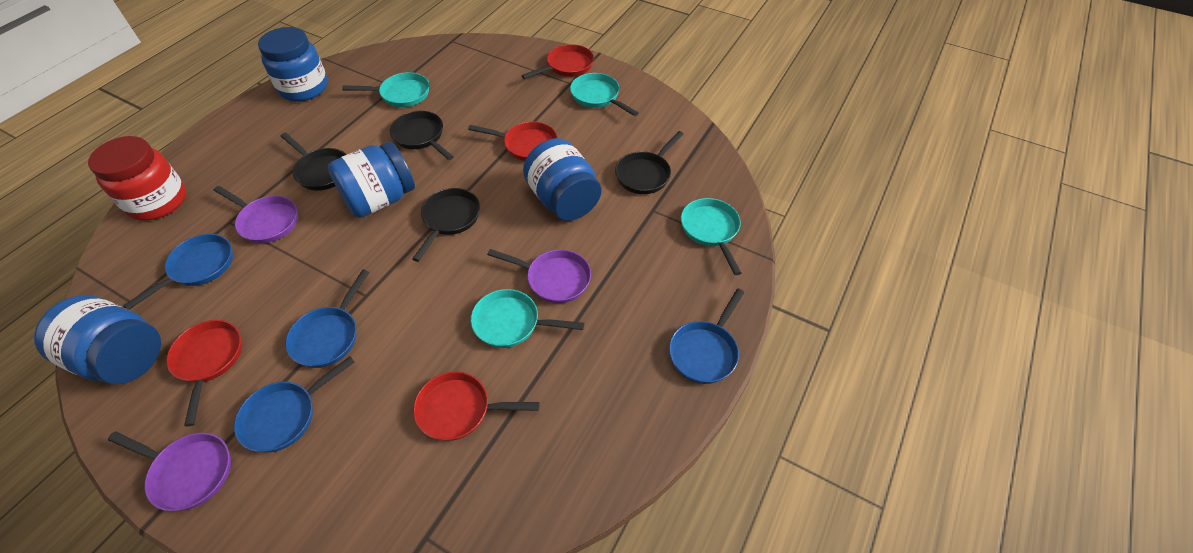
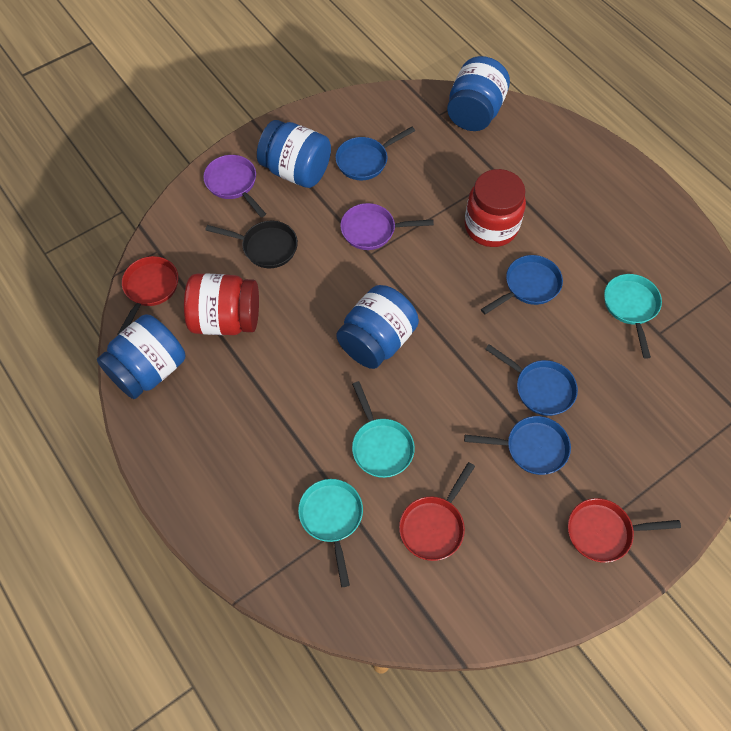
black pan: [281,133,347,191] [390,111,454,160] [412,188,480,262] [615,131,684,194] = 4 -> [205,221,298,268] = 1
purple pan: [108,431,231,511] [214,186,298,243] [487,249,591,303] = 3 -> [203,155,266,217] [340,203,434,250] = 2
red jar: [88,136,186,221] = 1 -> [184,273,259,335] [465,169,526,247] = 2
red pan: [166,320,242,427] [413,371,540,441] [468,121,557,161] [521,44,594,79] = 4 -> [117,256,178,335] [399,462,475,561] [568,498,681,563] = 3
turquoise pan: [342,72,429,107] [471,289,584,348] [570,73,638,116] [681,198,741,275] = 4 -> [298,479,363,587] [352,381,415,478] [604,274,662,359] = 3

